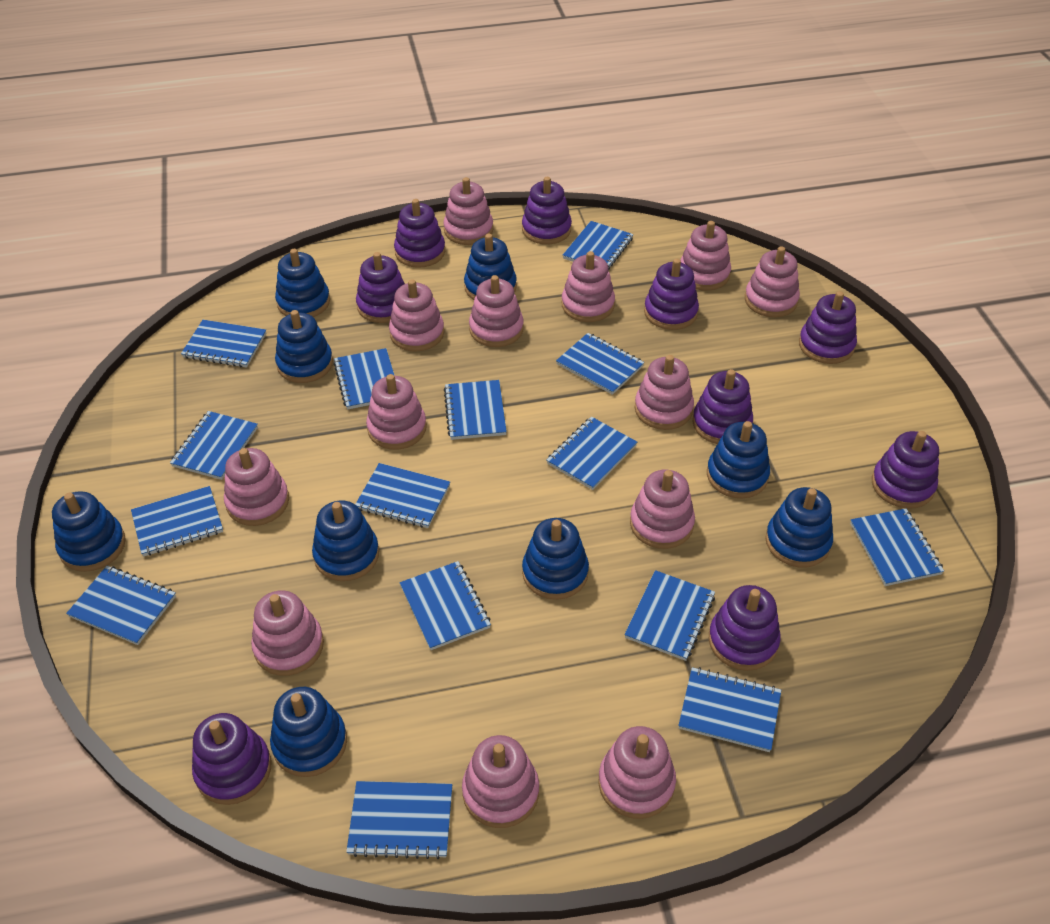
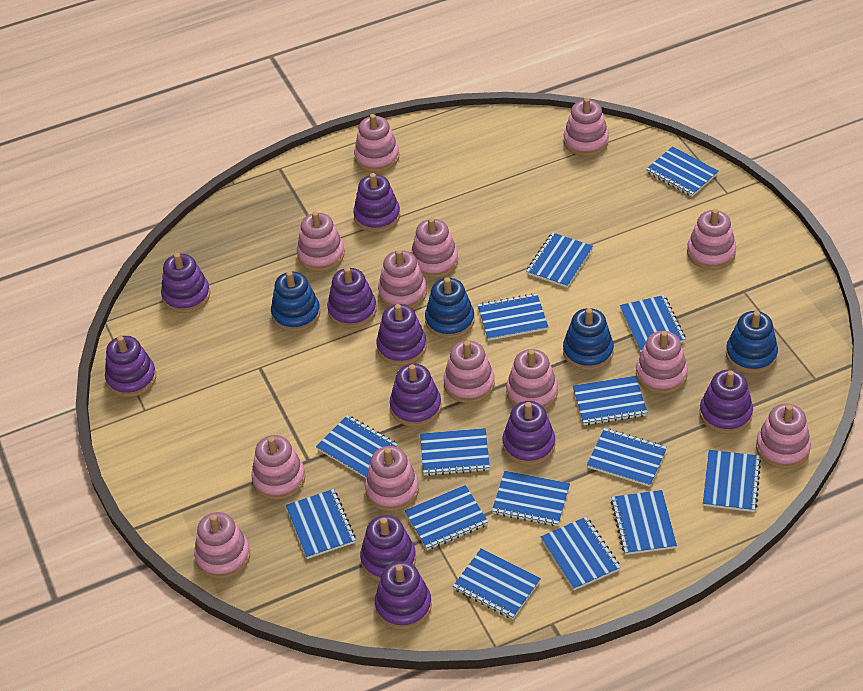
blue stacking toy: [52,491,126,572] [270,687,347,777] [275,249,330,317] [275,310,333,383] [312,501,379,581] [464,234,517,300] [522,518,589,600] [707,421,770,498] [765,487,833,567] = 9 -> [271,271,320,332] [425,277,475,339] [563,308,614,370] [726,311,778,374] = 4
purple stacking toy: [192,713,271,805] [356,252,405,323] [394,199,445,268] [522,177,572,244] [644,259,699,330] [693,369,753,444] [709,585,781,671] [799,291,857,364] [872,431,939,509] = 9 -> [105,336,156,397] [161,253,210,313] [327,267,377,328] [353,173,400,232] [360,515,416,581] [375,561,432,630] [376,304,427,366] [390,364,441,427] [503,401,555,466] [700,370,753,434] = 10

